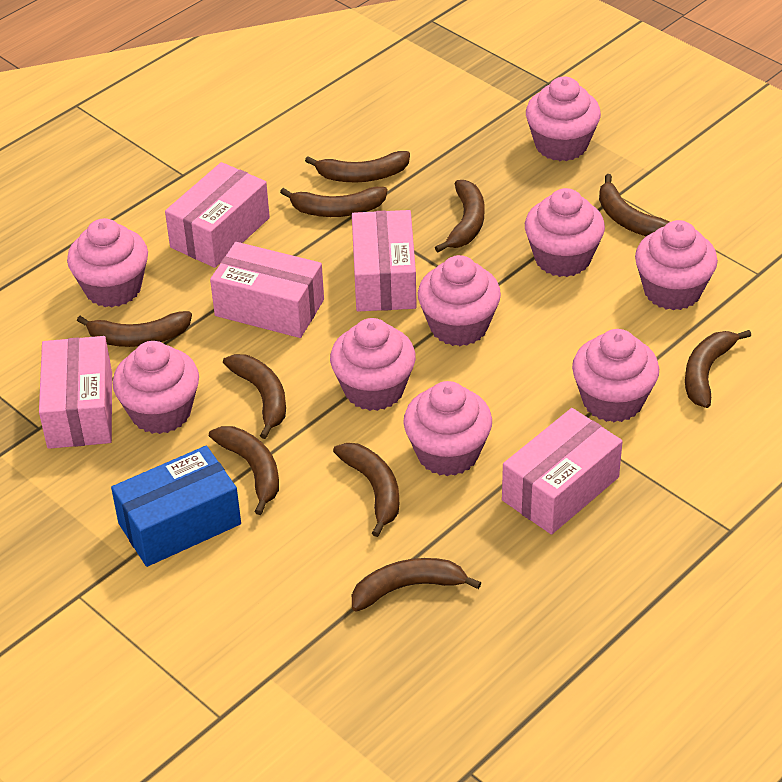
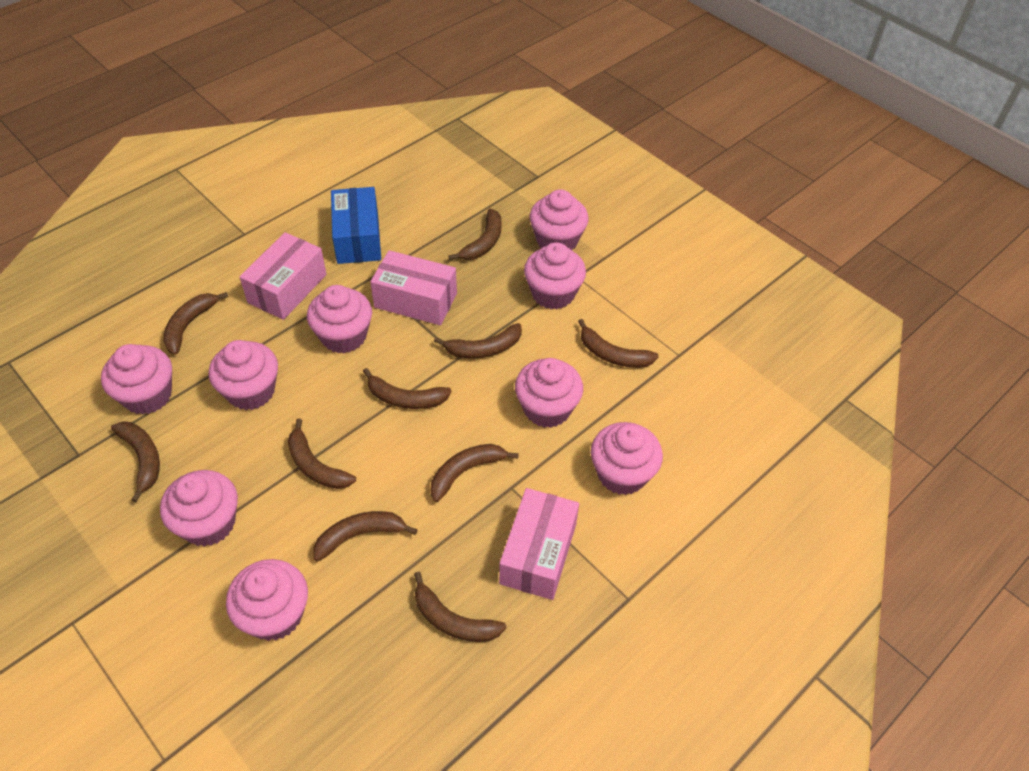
pink box: [39,336,112,449] [165,162,270,268] [210,242,324,338] [352,210,417,312] [502,408,623,535] = 5 -> [240,232,327,320] [370,250,457,325] [499,488,579,600] = 3

